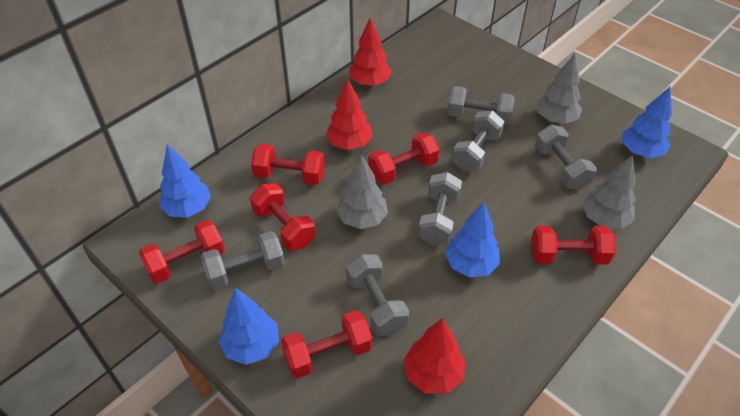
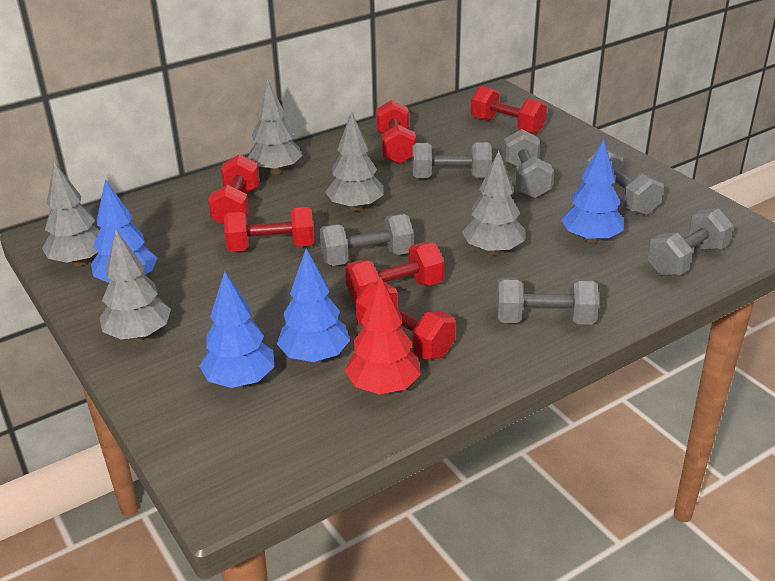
grey tree: [336,154,388,229] [536,54,582,124] [582,155,636,229] = 3 -> [42,161,100,266] [100,230,171,341] [248,79,303,174] [325,111,383,211] [462,150,525,255] = 5
red tree: [326,78,373,150] [349,18,392,86] [404,318,466,394] = 3 -> [345,277,421,394] = 1

